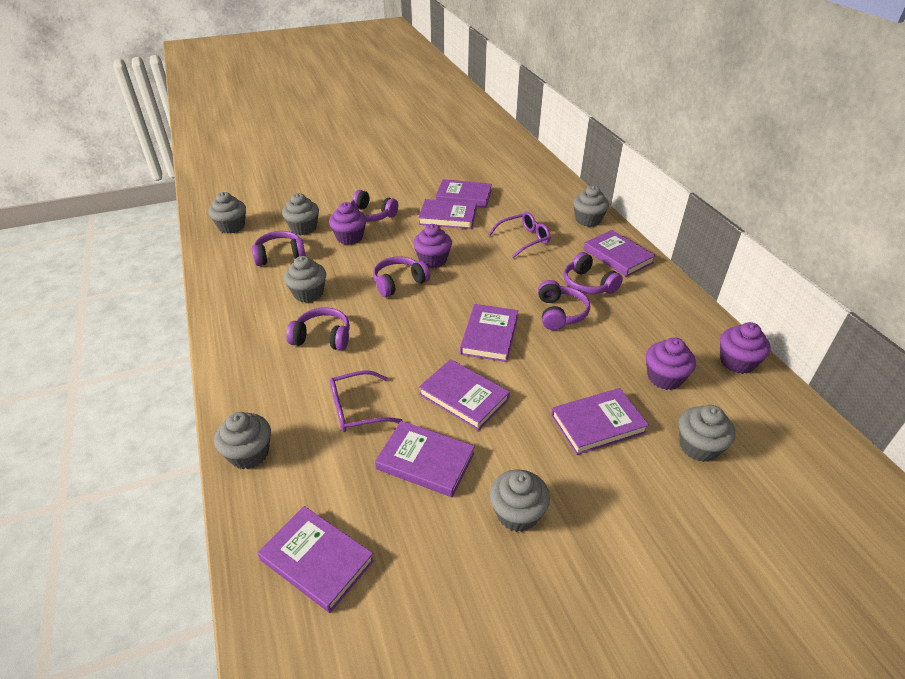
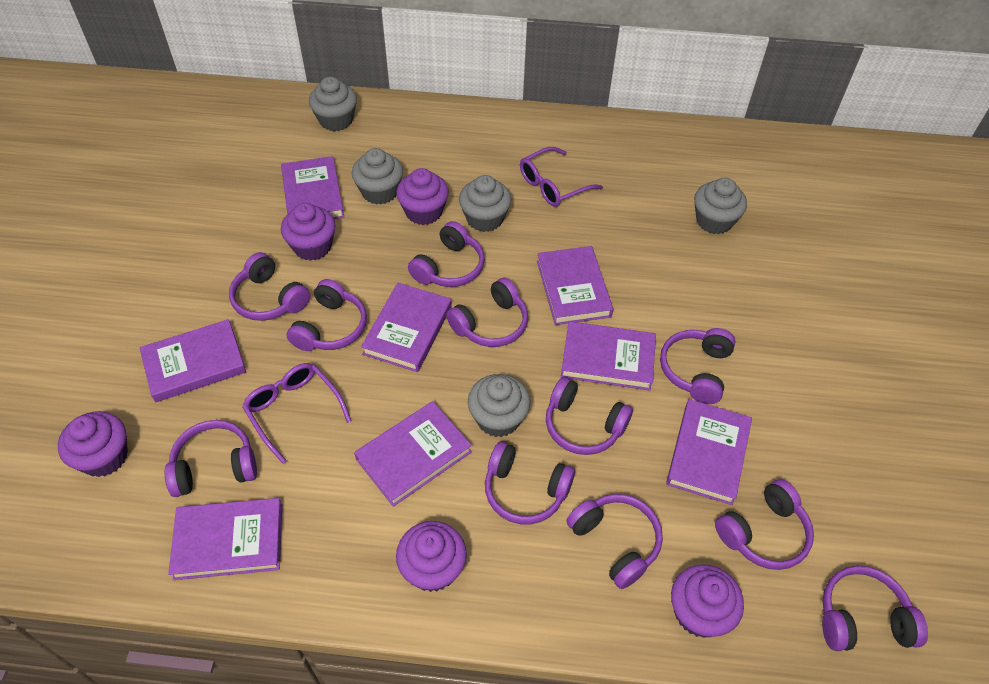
grey cupcake: [208,192,246,234] [214,412,271,469] [282,193,319,235] [284,256,326,303] [490,470,550,532] [573,186,609,227] [679,405,736,462] = 7 -> [309,76,357,131] [352,148,403,205] [459,175,511,232] [468,374,530,437] [694,178,747,234] = 5
purple cupcake: [329,202,366,245] [413,224,452,268] [646,337,696,390] [720,322,771,374] = 4 -> [58,411,128,477] [281,203,336,261] [396,168,449,225] [396,521,467,592] [671,564,744,638] = 5
purple headphones: [252,231,306,266] [286,308,350,351] [350,190,398,222] [373,256,430,297] [538,280,590,330] [563,252,623,294] = 6 -> [165,420,257,497] [229,252,310,321] [287,279,367,351] [408,221,485,287] [446,277,528,347] [485,442,575,524] [546,377,633,455] [567,494,663,589] [660,328,736,404] [715,479,814,570] [822,566,928,651] = 11

